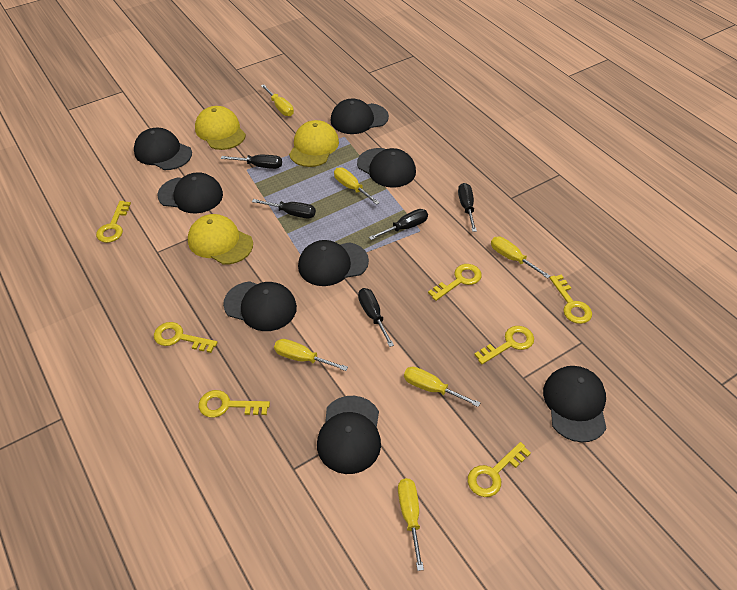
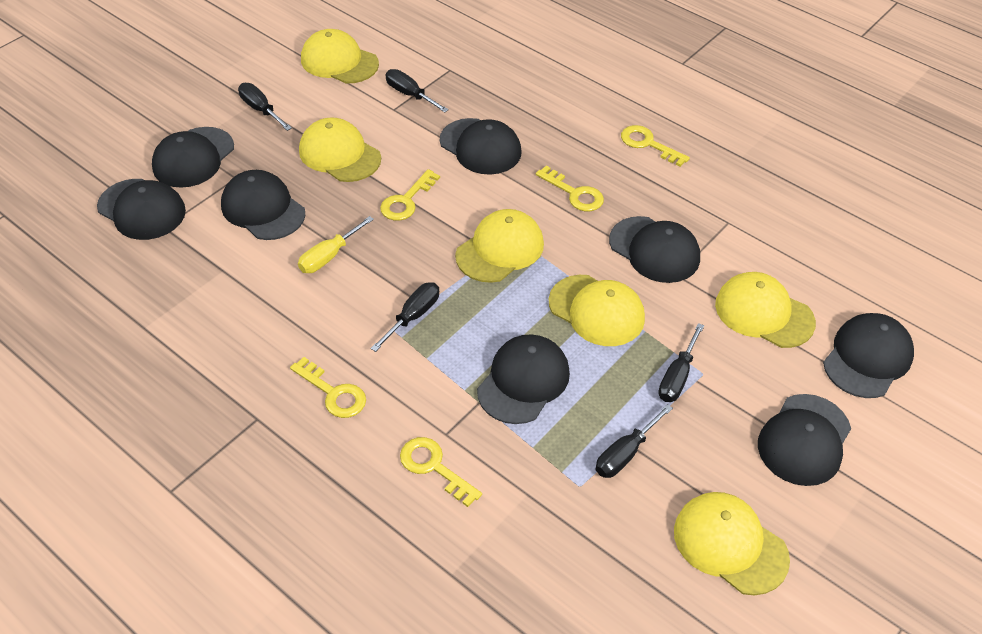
yellow cap: [188,214,253,265] [195,106,246,150] [289,120,339,167] = 3 -> [299,117,381,182] [301,29,379,84] [455,209,544,283] [549,275,645,346] [674,492,790,595] [715,272,816,348] = 6
yellow key: [96,201,131,243] [154,322,218,353] [199,390,270,418] [428,264,482,301] [468,442,531,497] [474,326,534,364] [550,274,592,324] = 7 -> [290,357,366,418] [380,169,440,221] [400,437,482,507] [536,166,604,211] [621,125,690,167] = 5
yellow screwdriver: [261,84,294,116] [274,339,348,371] [334,168,380,205] [398,478,424,571] [404,367,481,407] [491,236,550,278] = 6 -> [298,216,374,273] = 1

